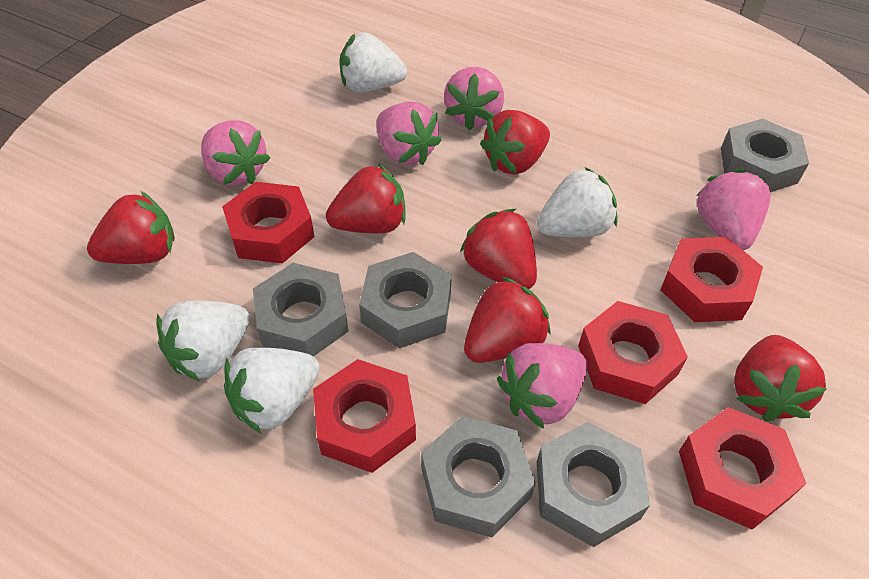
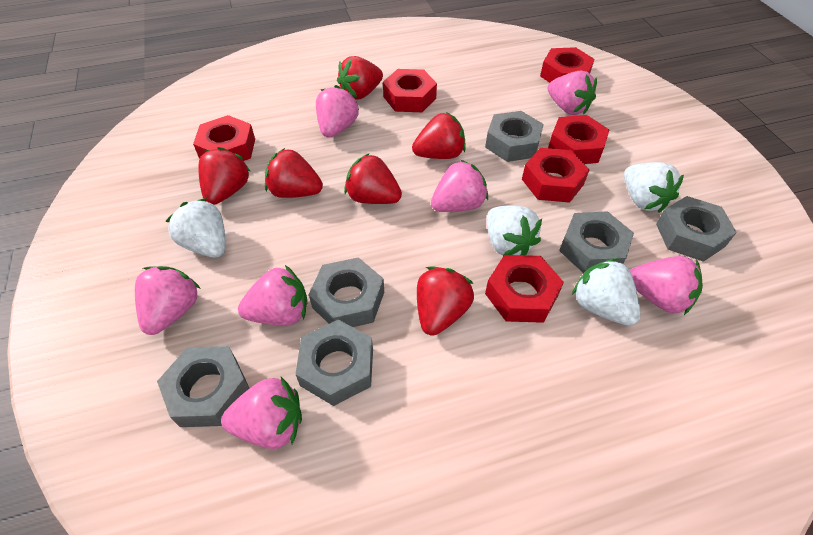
grey nut: [253,263,349,356] [359,252,452,348] [421,416,536,537] [537,422,650,547] [721,119,809,192] = 5 -> [157,346,250,427] [295,320,373,406] [309,257,384,327] [485,111,544,162] [559,211,634,273] [656,196,737,262] = 6
pink strawberry: [201,120,270,185] [376,101,442,165] [444,67,504,130] [497,343,587,429] [696,169,770,250] = 5 -> [135,266,201,335] [221,377,302,449] [238,265,307,325] [316,85,359,138] [431,160,488,212] [548,71,597,115] [630,256,703,315] = 7
red nut: [222,182,315,264] [313,359,416,473] [578,301,688,404] [661,237,763,322] [679,407,806,530] = 5 -> [193,115,255,161] [383,69,437,112] [485,255,564,323] [522,148,589,203] [540,47,595,83] [548,115,609,164] = 6

